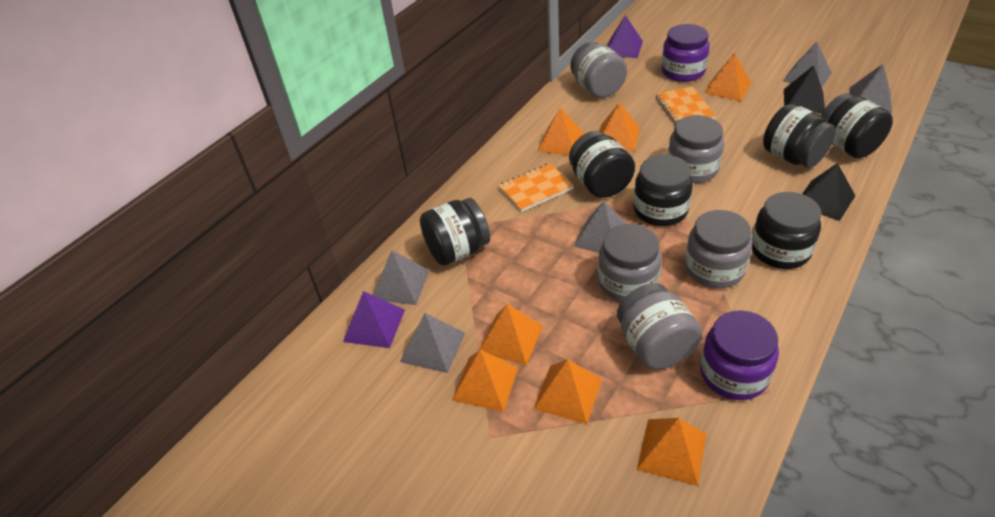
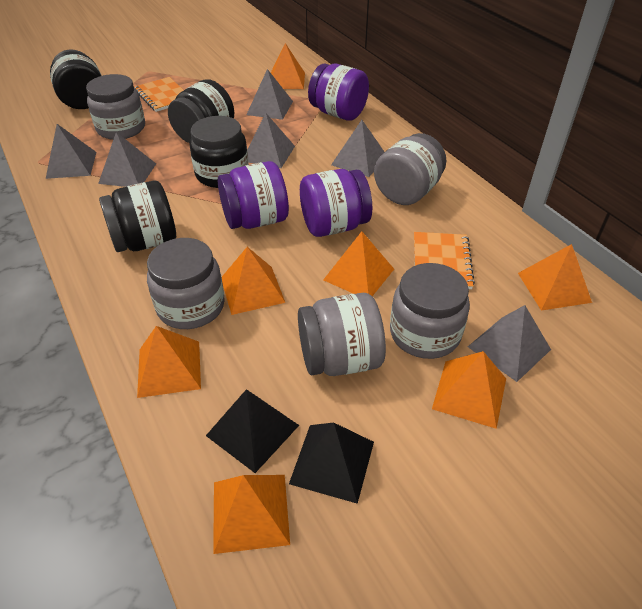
black jar: [420,198,490,266] [569,131,635,198] [634,155,693,226] [752,192,821,269] [763,104,836,168] [821,93,893,158] = 6 -> [50,49,102,109] [99,181,176,252] [168,79,234,143] [190,116,249,188] = 4
grey pyramid: [373,250,429,305] [400,313,465,373] [574,201,627,253] [783,42,832,87] [850,64,892,113] = 5 -> [46,124,96,179] [98,132,156,187] [246,69,293,120] [247,113,295,168] [331,120,384,177] [468,305,551,382] = 6
purple jar: [661,24,710,82] [700,310,779,400] = 2 -> [218,161,289,229] [300,169,372,237] [308,63,369,120] = 3
purple pyramid: [343,291,405,348] [607,15,643,58] = 2 -> none = 0

